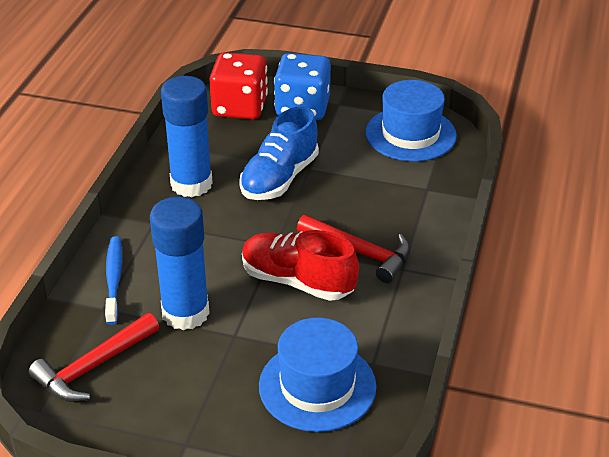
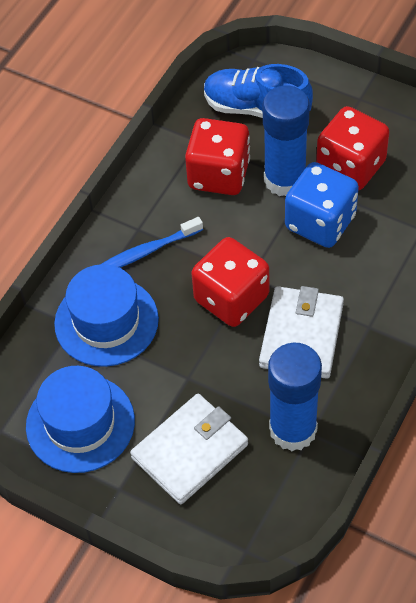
red dice: [209,52,268,120] = 1 -> [185,118,250,195] [191,237,269,327] [316,106,389,190] = 3
red hammer: [29,313,159,402] [297,215,411,283] = 2 -> none = 0
red shoe: [242,230,359,301] = 1 -> none = 0
white wallet: none = 0 -> [130,394,248,504] [259,286,344,379] = 2

